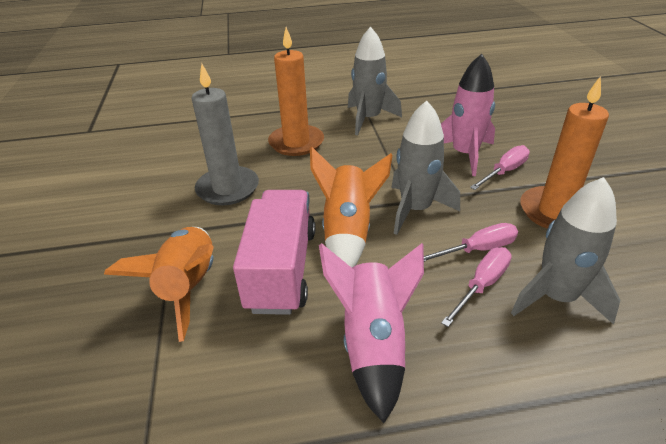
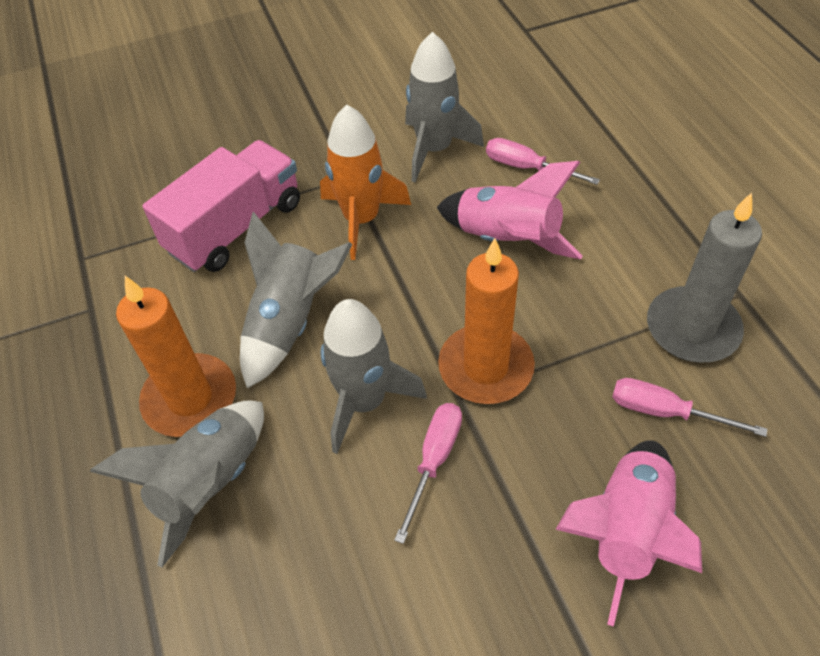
grey rocket: [348,26,402,135] [392,100,460,235] [511,177,621,324] = 3 -> [90,401,264,568] [240,212,352,388] [320,299,427,454] [405,32,484,183] = 4
orange rocket: [104,227,214,342] [310,147,392,268] = 2 -> [320,105,411,260] = 1

